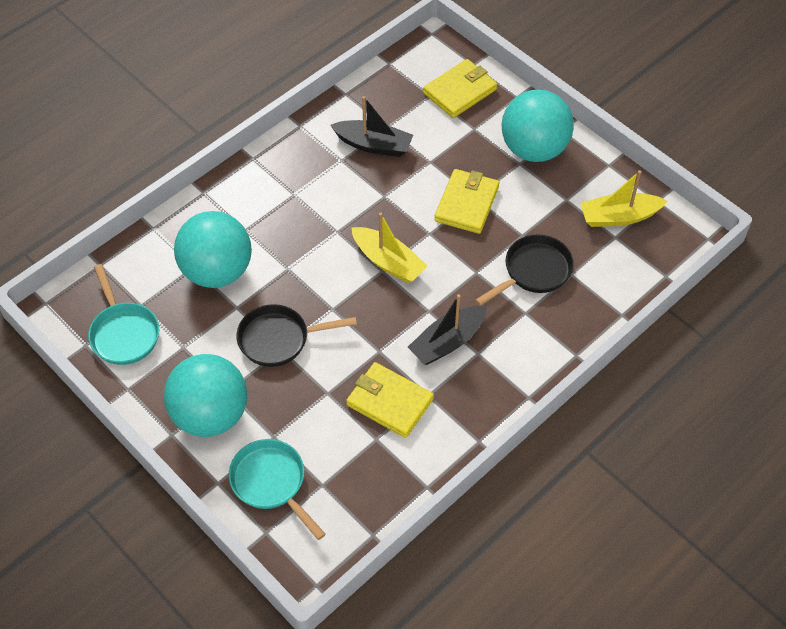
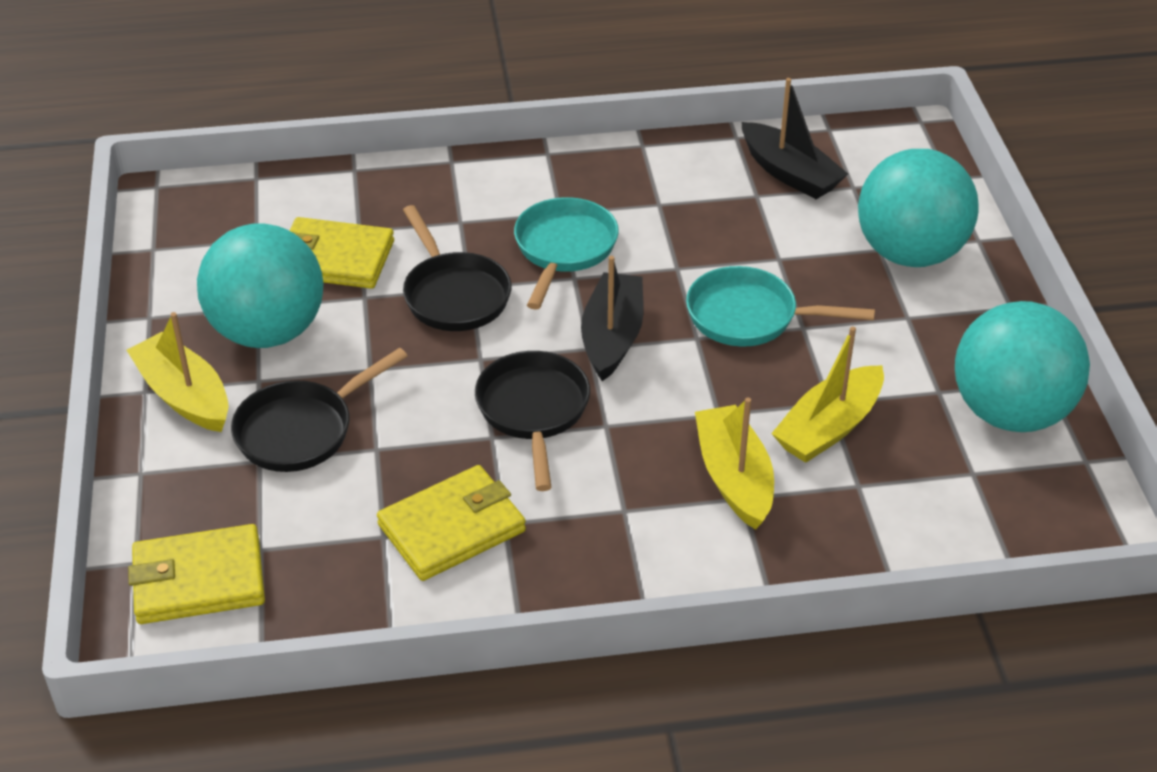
black pan: [237,304,357,367] [475,234,574,306] = 2 -> [231,348,408,472] [403,205,512,331] [475,351,590,491] = 3
yellow boat: [351,212,427,283] [580,170,667,227] = 2 -> [127,312,229,432] [695,398,774,530] [771,327,884,463] = 3

